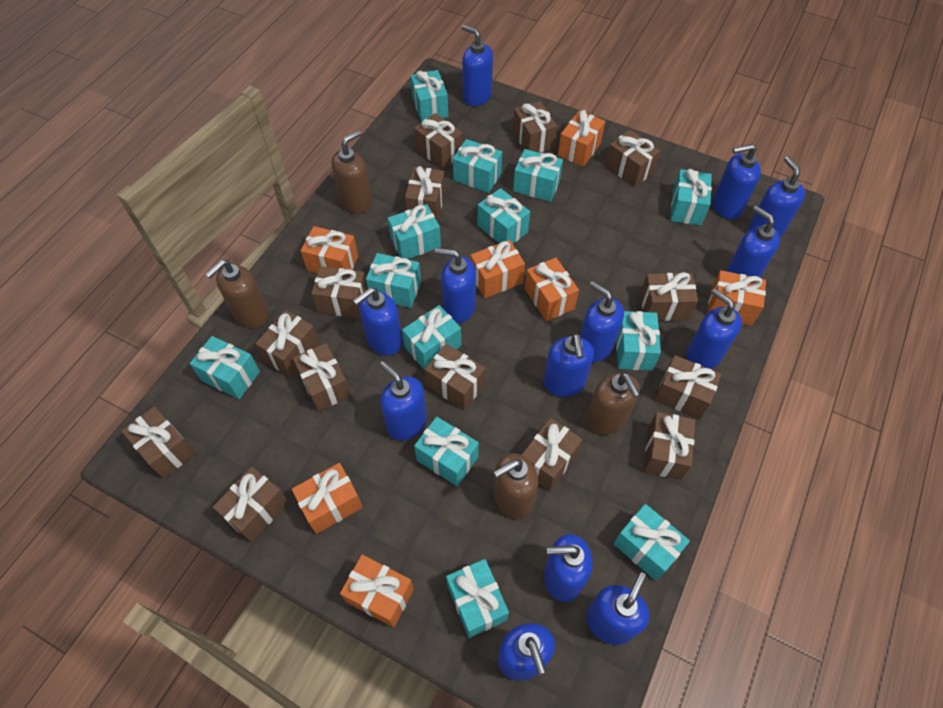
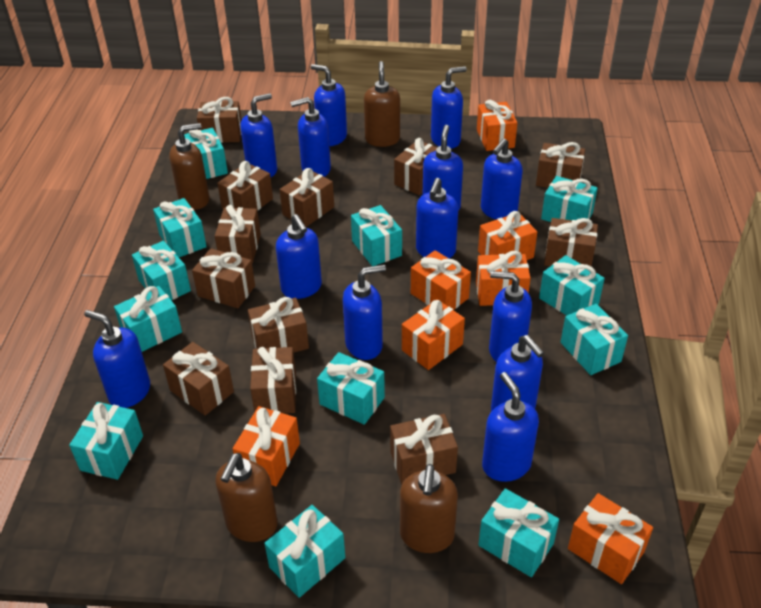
brown gift: [122,406,196,478] [213,467,289,543] [255,310,320,377] [293,343,351,412] [311,266,368,318] [405,166,445,222] [414,113,463,170] [425,344,486,410] [513,101,557,153] [522,418,583,491] [605,130,660,187] [640,272,698,321] [644,412,695,480] [655,355,722,419] = 14 -> [163,342,234,416] [192,248,255,308] [197,97,241,143] [215,205,261,263] [217,161,273,211] [248,297,309,353] [250,347,296,414] [280,168,334,227] [390,414,458,485] [394,138,437,195] [536,142,585,188] [544,218,598,266] = 12
turquoise gift: [190,336,260,399] [366,253,421,308] [388,204,441,259] [402,305,461,370] [411,70,448,122] [414,417,479,486] [446,559,509,638] [453,139,502,193] [478,188,530,244] [513,149,563,202] [613,504,690,581] [616,311,661,370] [670,169,712,225] = 13 -> [69,402,143,480] [114,286,182,352] [132,241,191,300] [153,198,207,257] [184,128,228,179] [264,505,345,598] [317,352,385,425] [351,205,402,266] [478,488,559,577] [539,255,605,316] [541,176,598,222] [561,304,628,375] = 12

